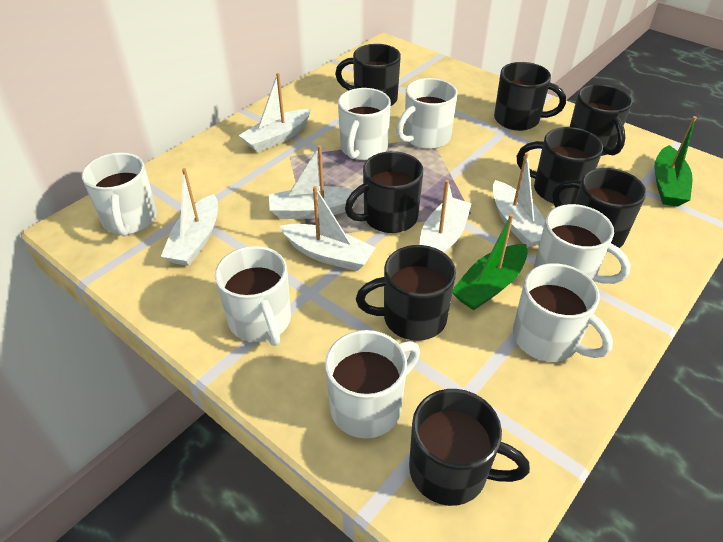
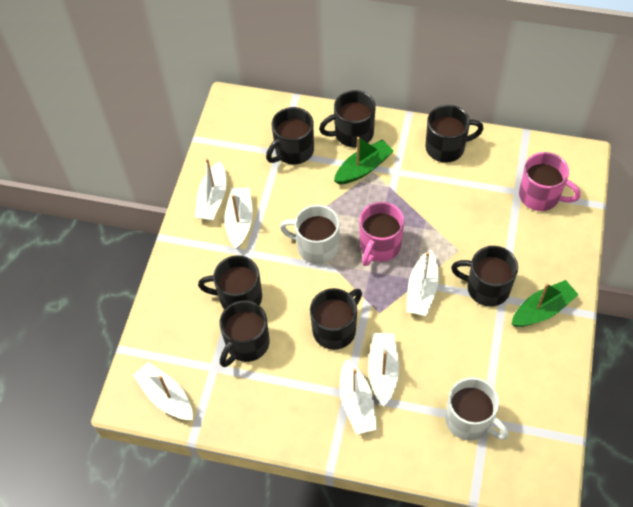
black mug: [335,44,401,106] [345,151,423,233] [356,245,456,341] [409,389,530,506] [494,62,566,131] [517,127,603,205] [552,168,646,252] [570,84,632,156] = 8 -> [198,255,262,310] [219,301,270,367] [266,107,314,164] [310,288,362,350] [319,90,375,147] [425,105,484,163] [451,246,518,307] = 7
pink mug: none = 0 -> [359,202,404,266] [519,152,581,211] = 2
white mug: [82,153,157,237] [215,246,291,346] [325,330,420,439] [338,88,391,160] [396,78,457,149] [513,263,613,362] [534,204,631,284] = 7 -> [280,205,340,264] [445,377,509,441] = 2

